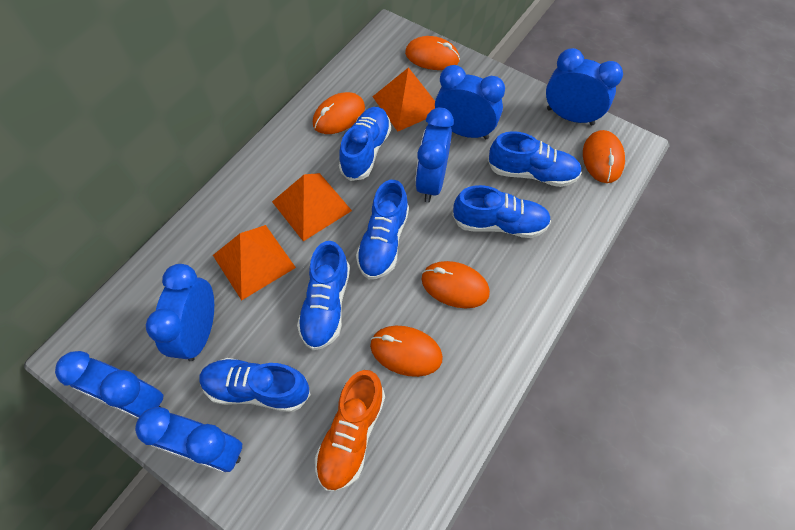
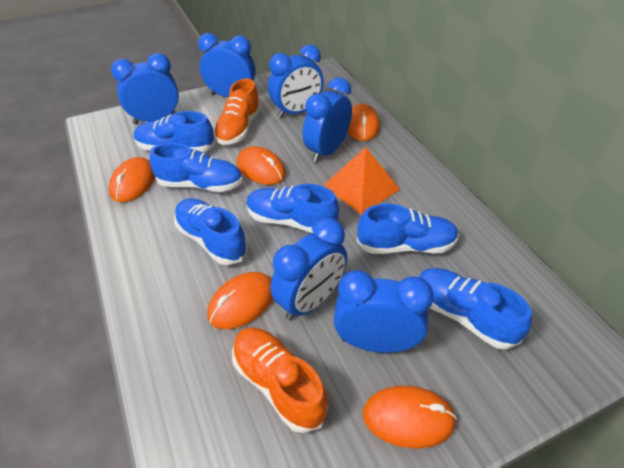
orange pyramid: [213,225,296,300] [272,173,352,241] [372,67,435,132] = 3 -> [323,147,400,215] = 1
orange shoe: [315,370,385,491] = 1 -> [214,79,261,145] [232,328,328,433] = 2

